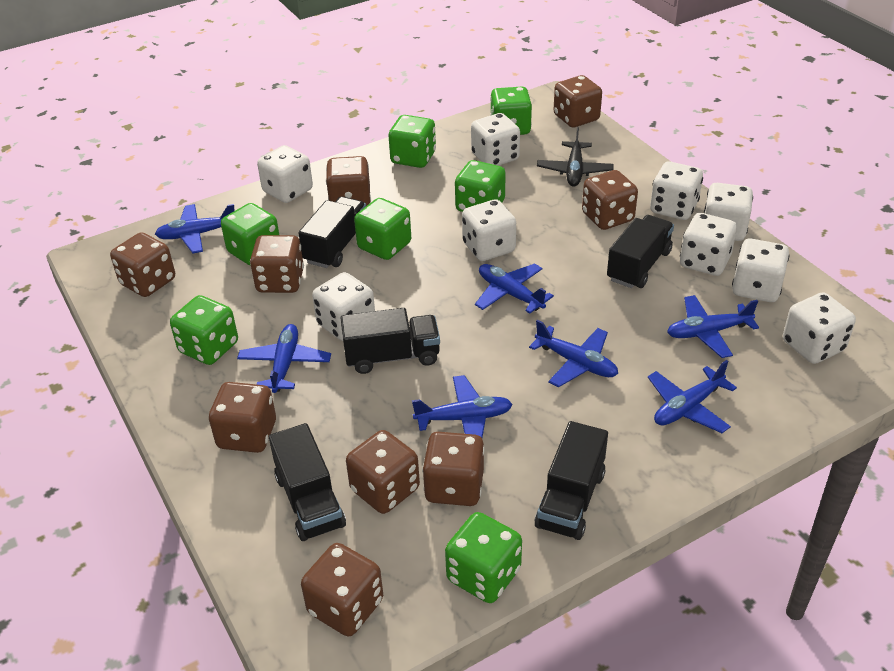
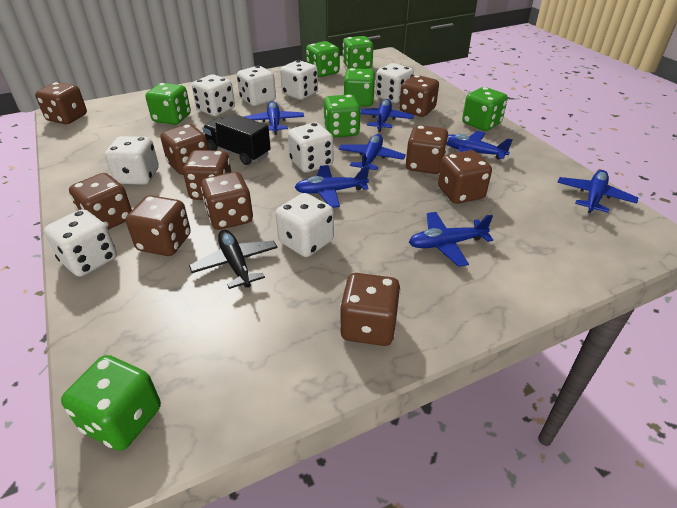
black truck: [269,423,346,541] [298,196,366,268] [341,308,440,374] [535,421,608,540] [607,215,674,288] = 5 -> [203,114,271,165] = 1
brown dice: [110,232,175,297] [209,382,276,453] [250,235,304,293] [301,543,383,636] [326,156,371,206] [346,430,420,514] [422,432,485,506] [554,75,602,127] [582,170,638,230] = 9 -> [35,82,87,124] [69,173,132,230] [126,195,191,256] [160,124,209,175] [183,150,231,200] [201,172,253,230] [340,273,401,346] [399,75,439,117] [406,125,449,174] [438,150,492,204] = 10
white dice: [257,145,313,203] [312,272,375,341] [462,199,516,261] [471,113,520,166] [650,161,703,220] [680,213,737,276] [704,183,753,241] [732,238,789,302] [783,292,856,364] = 9 -> [44,209,117,277] [105,136,159,185] [192,75,235,116] [237,66,276,106] [276,193,334,257] [280,60,318,100] [288,123,333,173] [375,63,414,103] = 8

